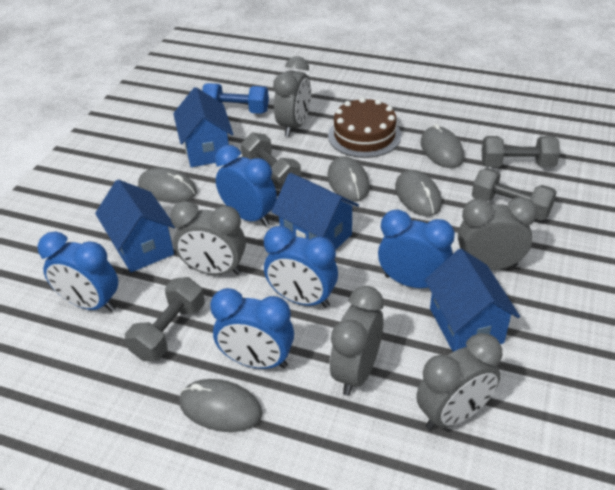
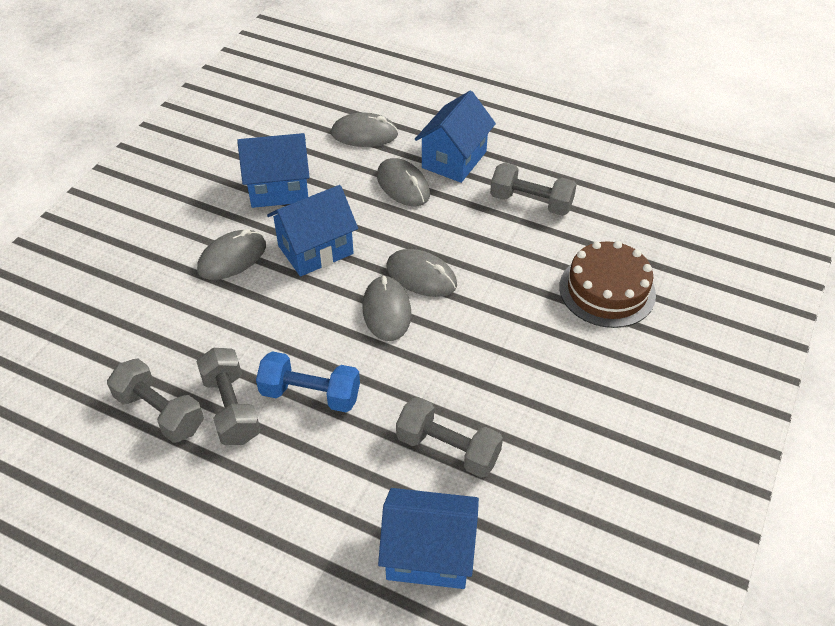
blue clock: [37,232,118,312] [210,288,294,369] [215,145,277,227] [264,226,338,308] [378,209,455,288] = 5 -> none = 0
grey clock: [170,201,246,275] [273,56,311,137] [330,286,384,396] [416,333,502,431] [458,197,537,270] = 5 -> none = 0

